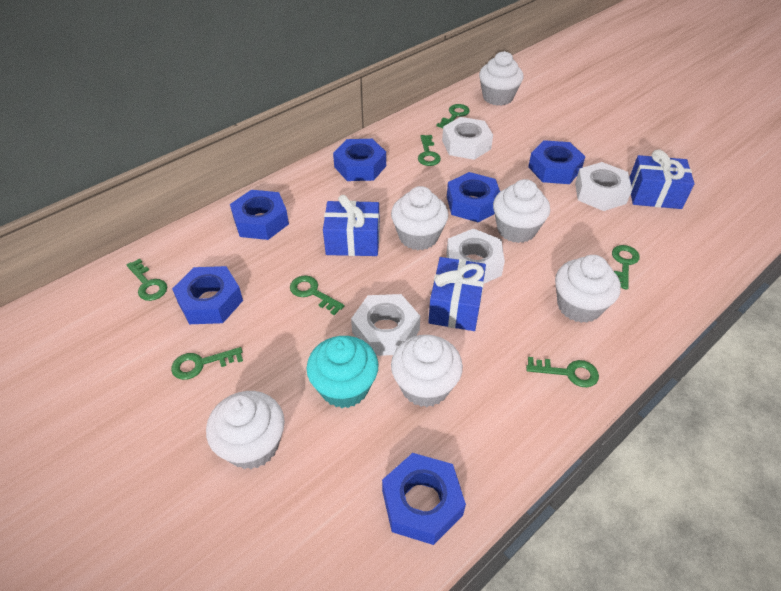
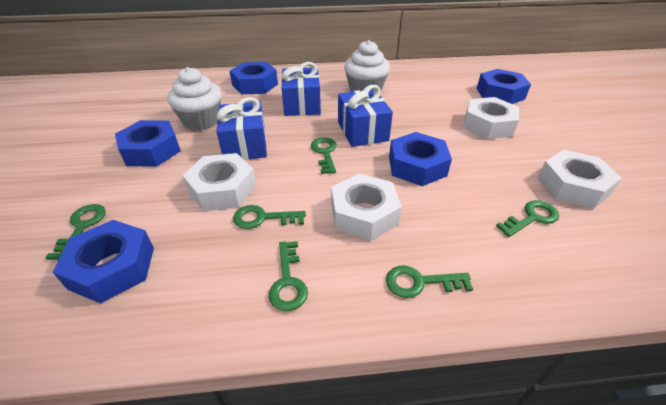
blue nut: [172,266,243,324] [230,190,289,240] [333,139,386,181] [382,453,466,545] [447,172,500,223] [528,140,585,184] = 6 -> [53,220,154,303] [115,120,181,167] [229,62,278,94] [389,132,452,186] [477,69,531,104] = 5
green key: [127,258,167,301] [171,347,243,380] [290,276,345,315] [418,135,441,166] [436,104,470,129] [526,357,599,388] [612,245,640,290] = 7 -> [45,204,106,260] [233,205,306,229] [269,241,308,311] [311,138,337,174] [386,265,473,298] [496,200,559,237] = 6
turquoise cupcake: [306,336,379,408] = 1 -> none = 0
white cupcake: [206,391,285,469] [391,186,448,250] [391,335,463,407] [479,51,524,106] [493,179,550,243] [555,255,621,323] = 6 -> [167,67,222,131] [344,40,390,92] = 2

